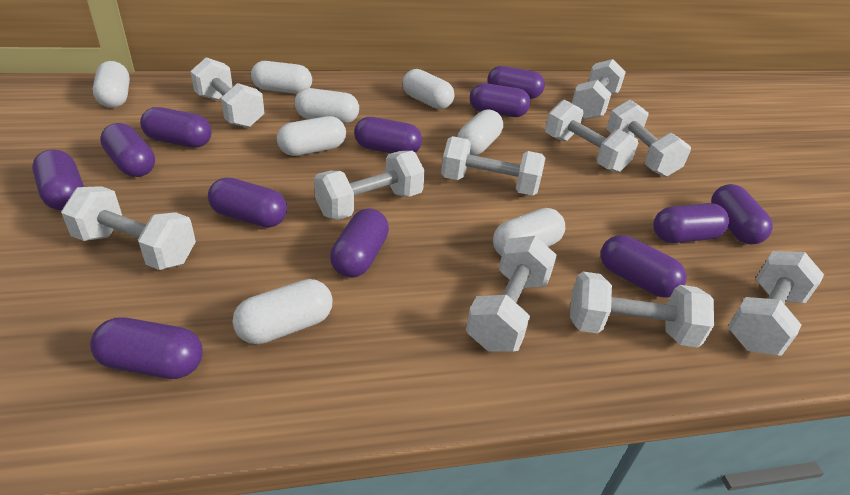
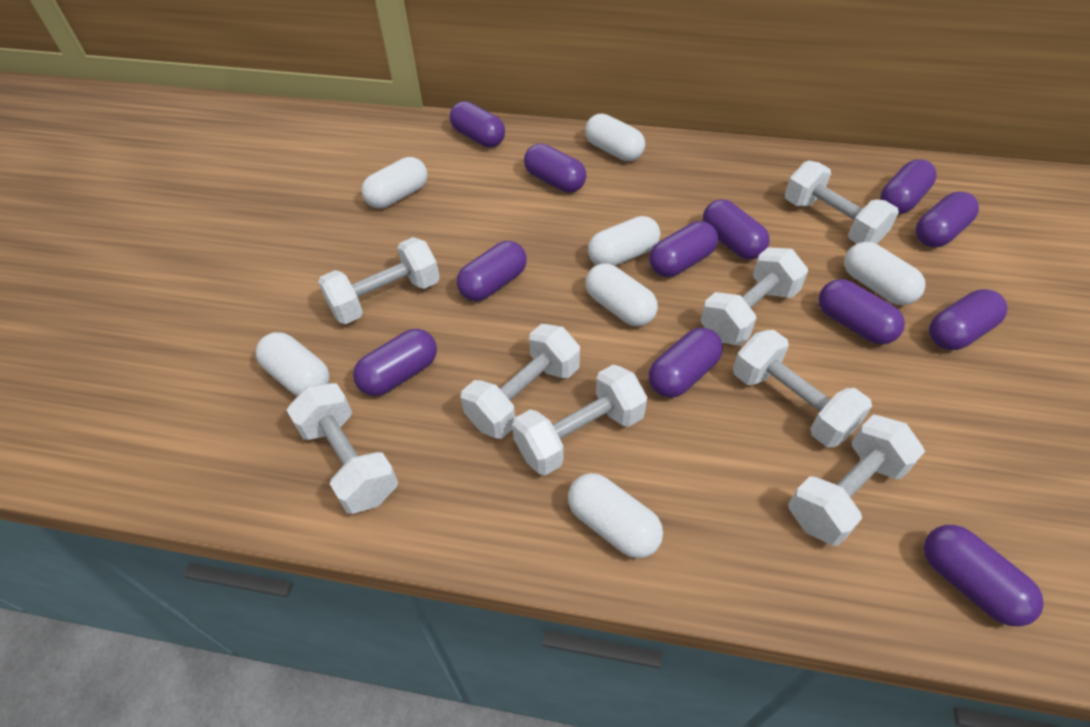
white capsule: [93,61,130,108] [232,279,333,344] [251,61,312,94] [277,116,346,156] [294,88,359,123] [403,69,454,109] [457,109,503,155] [493,208,565,256] = 8 -> [255,332,330,396] [361,157,428,208] [568,473,663,558] [585,114,645,161] [585,263,658,327] [588,216,660,266] [844,242,926,305] = 7
white dumbbell: [61,186,196,270] [190,57,265,128] [314,151,425,220] [441,136,545,196] [466,236,557,352] [545,99,638,173] [570,272,714,347] [572,59,626,120] [606,100,691,177] [728,251,824,356] = 10 -> [287,383,398,514] [318,237,440,324] [461,324,580,438] [512,365,647,475] [701,247,808,346] [733,330,872,447] [785,161,899,244] [789,415,925,546] = 8

